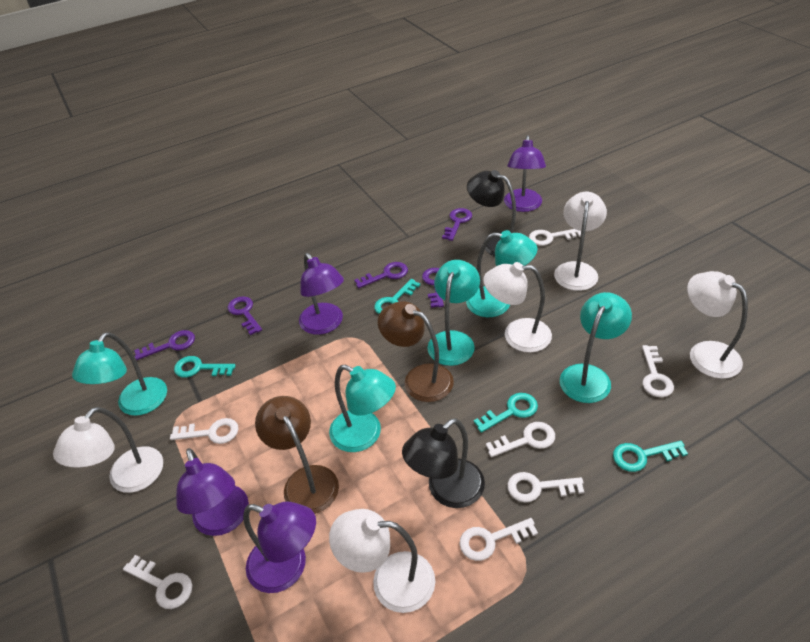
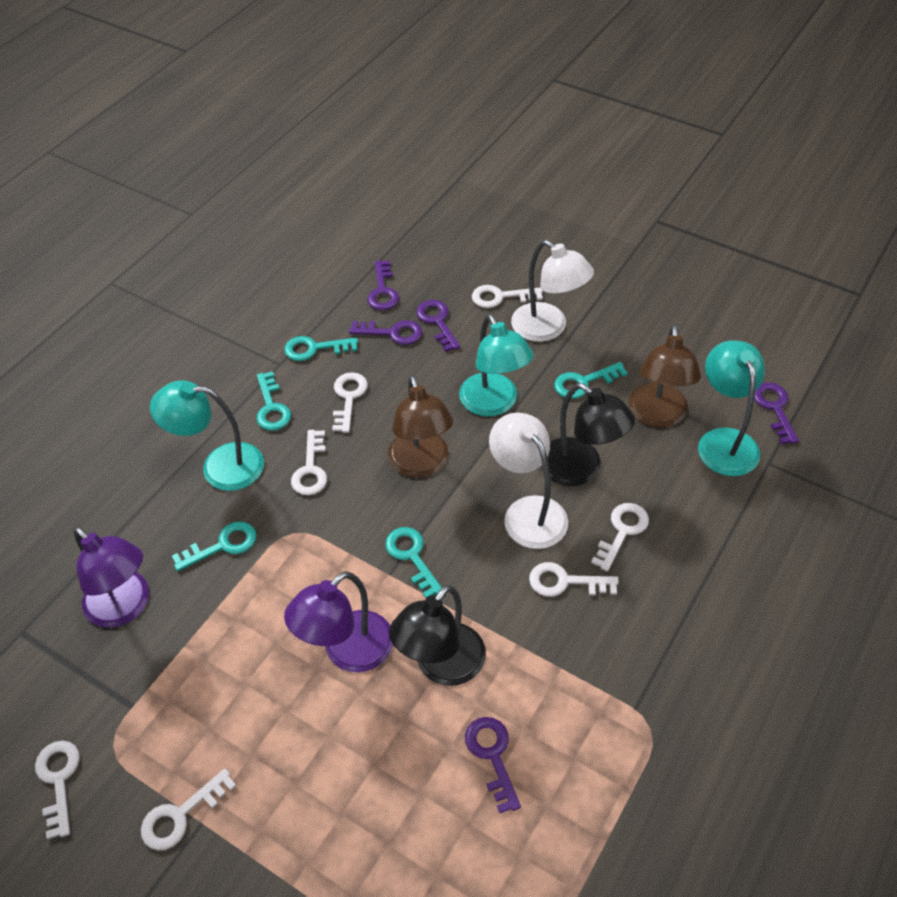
purple lamp: [176,448,249,536] [243,502,316,593] [299,253,344,335] [504,135,546,212] = 4 -> [74,527,149,628] [284,571,393,672] = 2
turquoise key: [174,356,236,378] [374,279,420,314] [474,393,538,433] [613,441,688,472] = 4 -> [172,522,256,571] [256,371,291,431] [284,336,358,361] [385,527,442,598] [554,362,628,399] = 5
turquoise lamp: [72,332,167,416] [329,365,396,452] [427,260,480,366] [466,230,538,317] [560,292,632,403] = 5 -> [150,380,264,491] [459,314,534,416] [698,340,765,476] = 3
white lamp: [53,407,163,493] [329,509,435,613] [483,262,552,353] [554,192,607,291] [687,271,748,379] = 5 -> [489,413,568,549] [511,240,594,342] = 2

